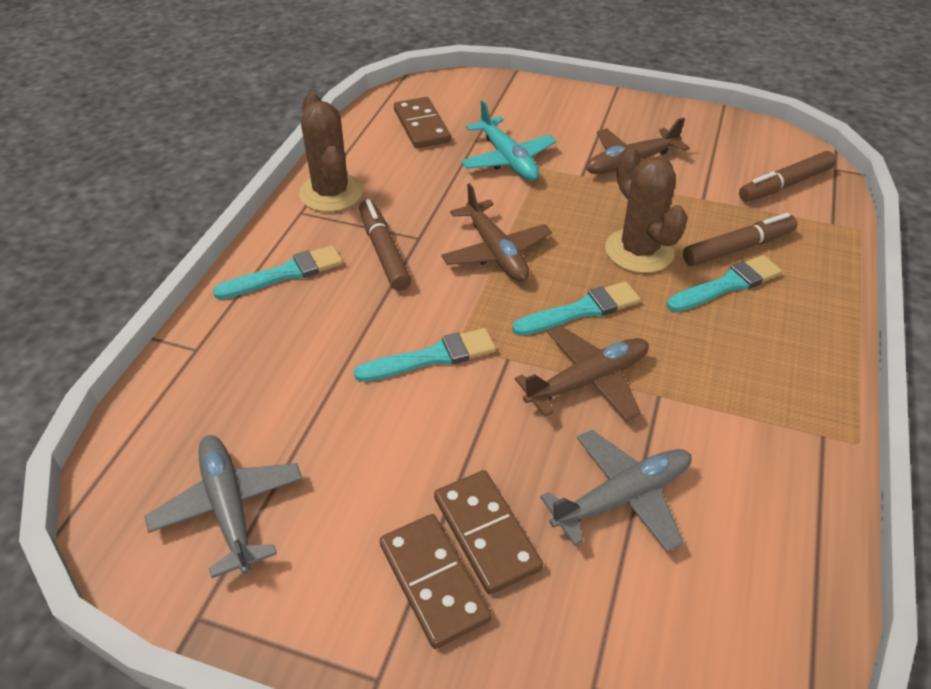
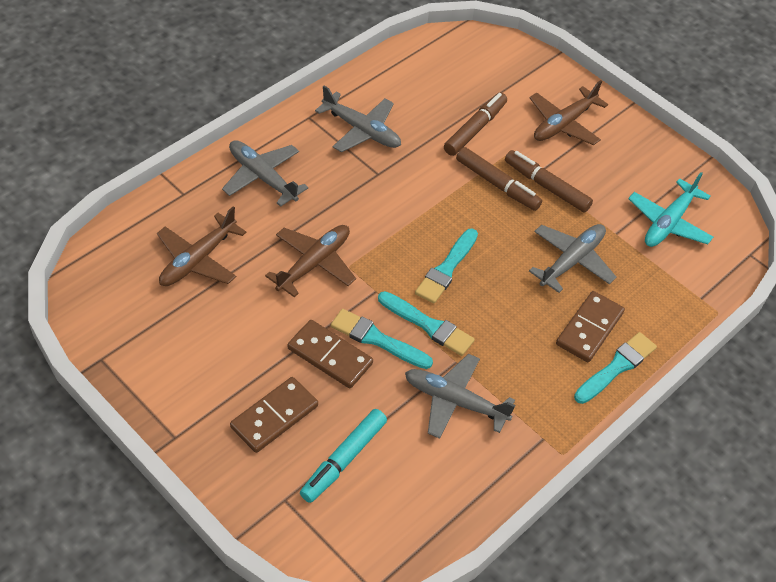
brown cactus: [299,92,363,212] [605,146,688,273] = 2 -> none = 0
grey plane: [145,435,303,578] [540,430,692,552] = 2 -> [222,140,308,207] [315,86,401,152] [405,354,516,439] [529,224,616,293] = 4
turquoise marker: none = 0 -> [300,409,387,503] = 1

